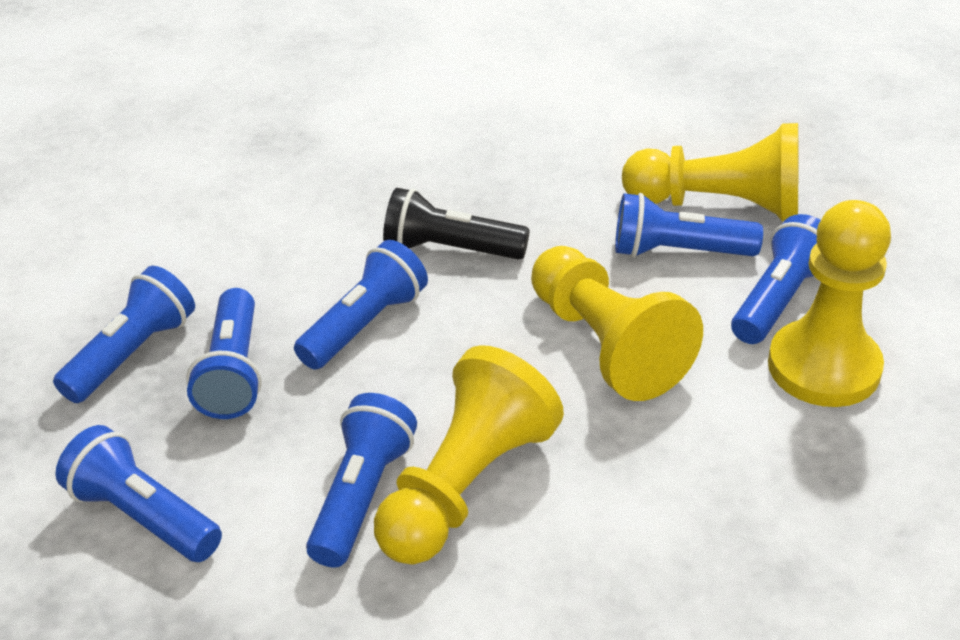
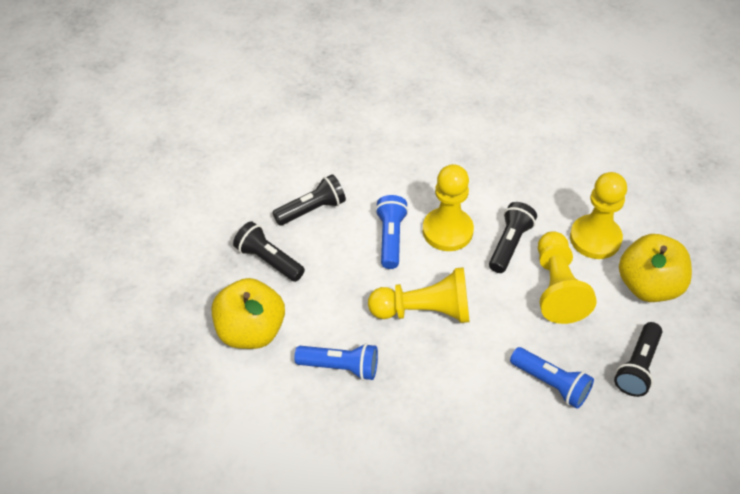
black flashlight: [383,188,530,260] = 1 -> [233,221,305,282] [272,174,346,226] [489,202,537,273] [614,322,662,397] = 4
blue flashlight: [53,266,195,403] [55,425,222,562] [186,288,262,419] [294,240,428,370] [306,393,417,568] [615,193,763,258] [731,214,821,344] = 7 -> [294,343,378,380] [375,195,408,269] [510,347,594,409] = 3
yellow apple: none = 0 -> [212,278,285,349] [619,234,692,302] = 2

